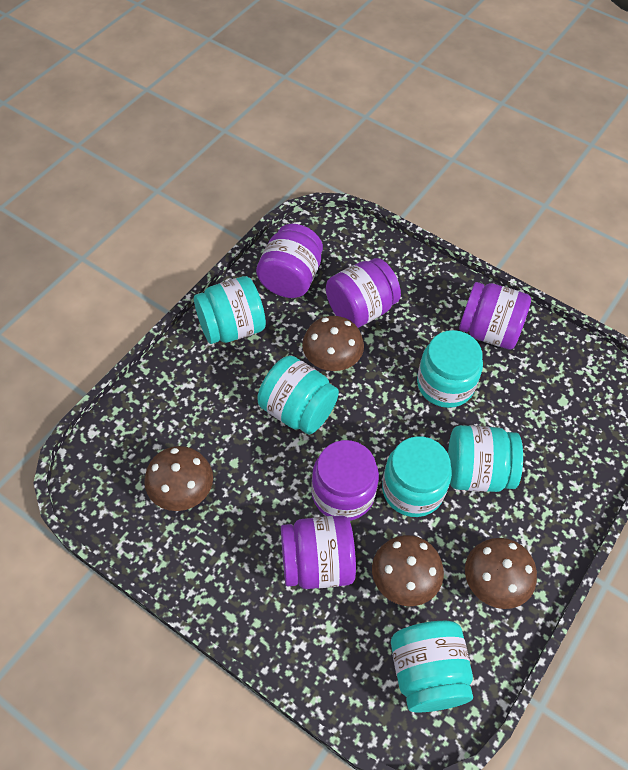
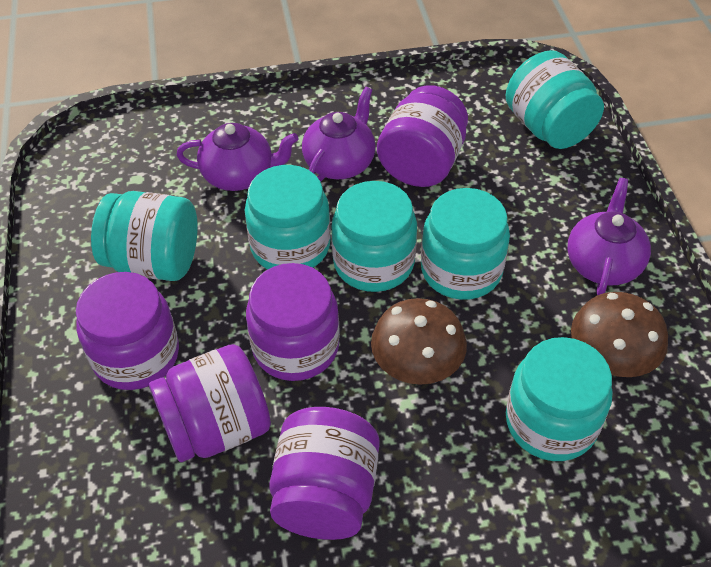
brown mushroom: [144,446,213,511] [302,316,364,371] [372,535,444,606] [465,538,537,609] = 4 -> [371,298,467,385] [571,292,668,377] = 2
purple teapot: none = 0 -> [177,123,299,191] [302,87,376,182] [567,178,651,295] = 3

